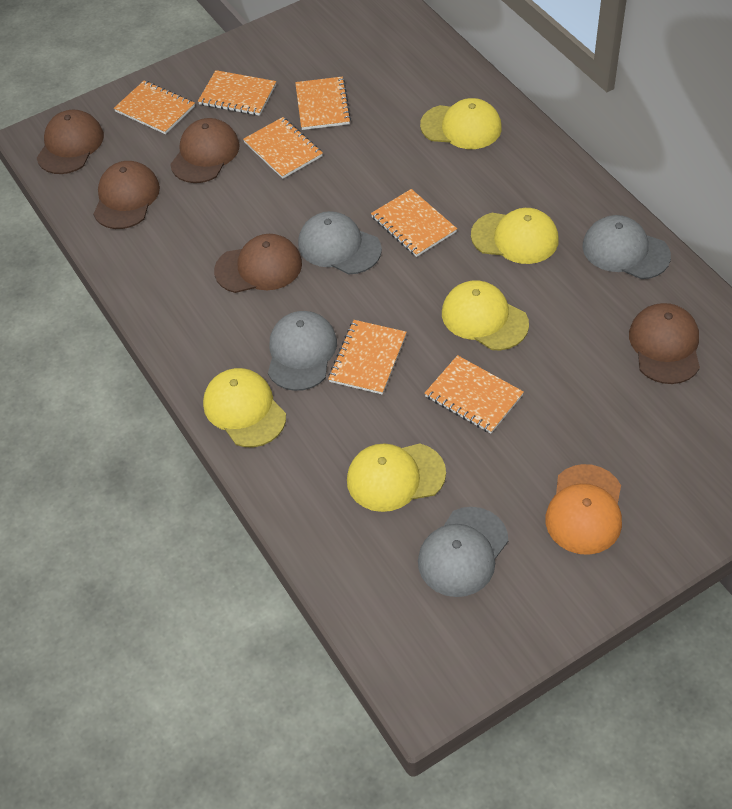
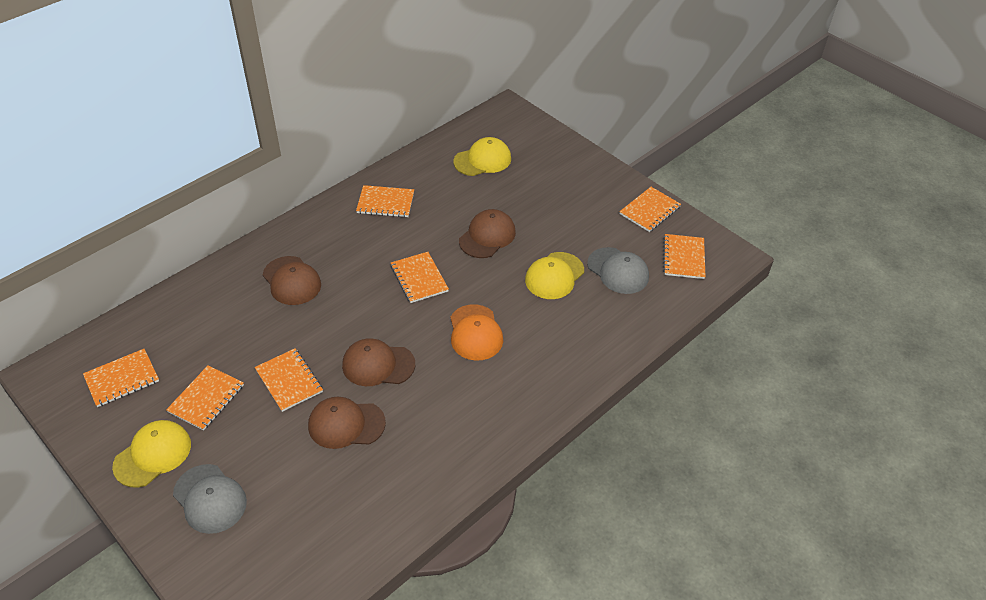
brown cap: [37,110,104,174] [93,161,160,229] [170,118,240,183] [214,234,302,293] [629,303,700,384] = 5 -> [263,256,321,305] [308,397,386,449] [342,338,415,386] [459,209,516,258] = 4
grey cap: [268,311,337,391] [298,211,382,274] [418,507,508,597] [583,215,671,279] = 4 -> [173,464,247,534] [587,247,649,294] = 2
yellow cap: [203,368,286,447] [347,443,446,512] [420,98,502,149] [442,280,529,350] [471,208,559,264] = 5 -> [112,420,191,488] [453,137,511,176] [525,252,584,299] = 3

